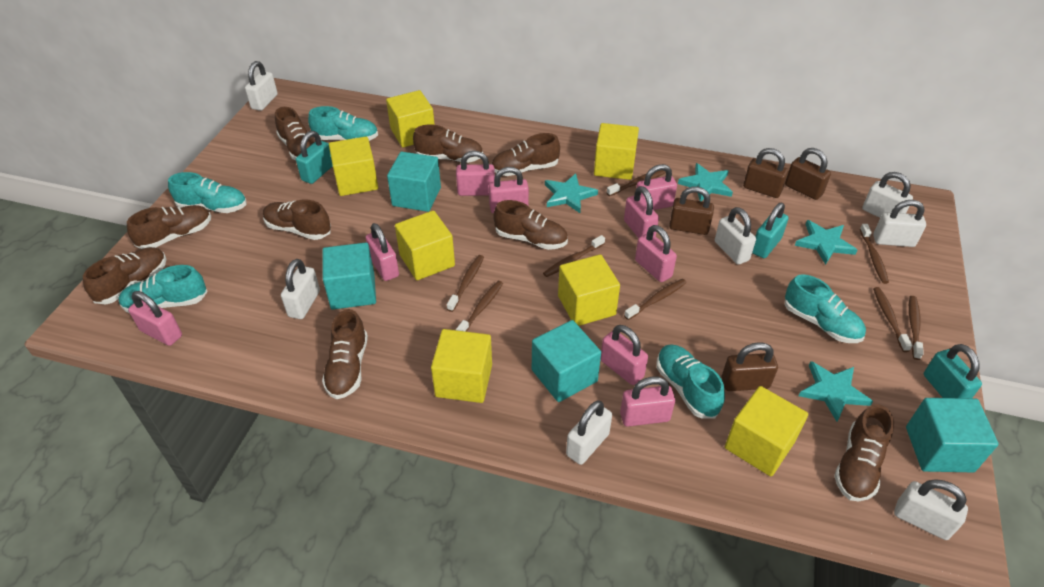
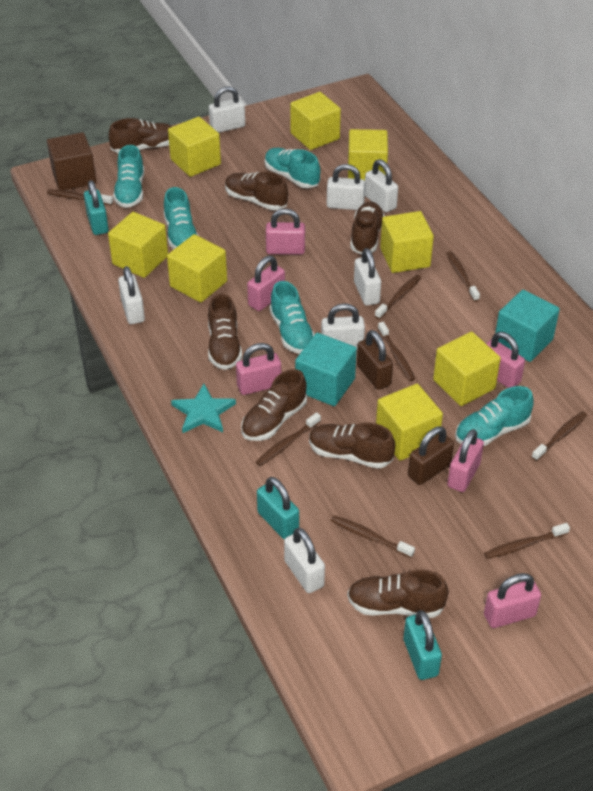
brown cube: none = 0 -> [47,132,96,190] = 1
brown padlock: [669,187,714,235] [721,342,778,391] [743,148,788,198] [785,148,831,200] = 4 -> [357,330,393,390] [408,426,454,485] = 2
brown shoe: [83,247,167,304] [127,205,211,249] [263,199,331,240] [275,107,314,160] [322,309,368,399] [413,124,483,163] [492,133,560,176] [493,200,568,250] [834,404,894,502] = 9 -> [109,118,172,154] [208,293,242,370] [225,172,288,210] [241,369,307,441] [309,423,395,469] [347,569,449,618] [350,202,385,255] = 7
pink padlock: [128,291,182,346] [366,223,399,281] [456,151,495,196] [489,167,529,213] [601,325,648,385] [620,376,675,427] [624,186,659,238] [635,225,677,282] [636,164,677,210] = 9 -> [236,343,281,395] [247,256,285,311] [266,208,305,255] [447,429,484,492] [484,573,541,628] [486,332,525,388] = 6
turquoise cube: [322,243,376,309] [387,152,441,212] [532,320,601,402] [906,398,999,472] = 4 -> [295,333,357,406] [495,290,560,362] = 2
turquoise star: [545,173,598,213] [678,163,733,201] [795,220,857,265] [799,361,873,422] = 4 -> [171,384,236,433] = 1
yellow cube: [329,137,378,196] [386,90,435,147] [395,210,455,280] [431,329,492,403] [558,254,620,326] [594,123,639,180] [725,386,808,477] = 7 -> [108,212,168,278] [167,234,227,303] [168,117,221,177] [290,92,341,150] [348,129,388,180] [376,384,443,461] [380,211,434,273] [433,332,501,406] = 8

